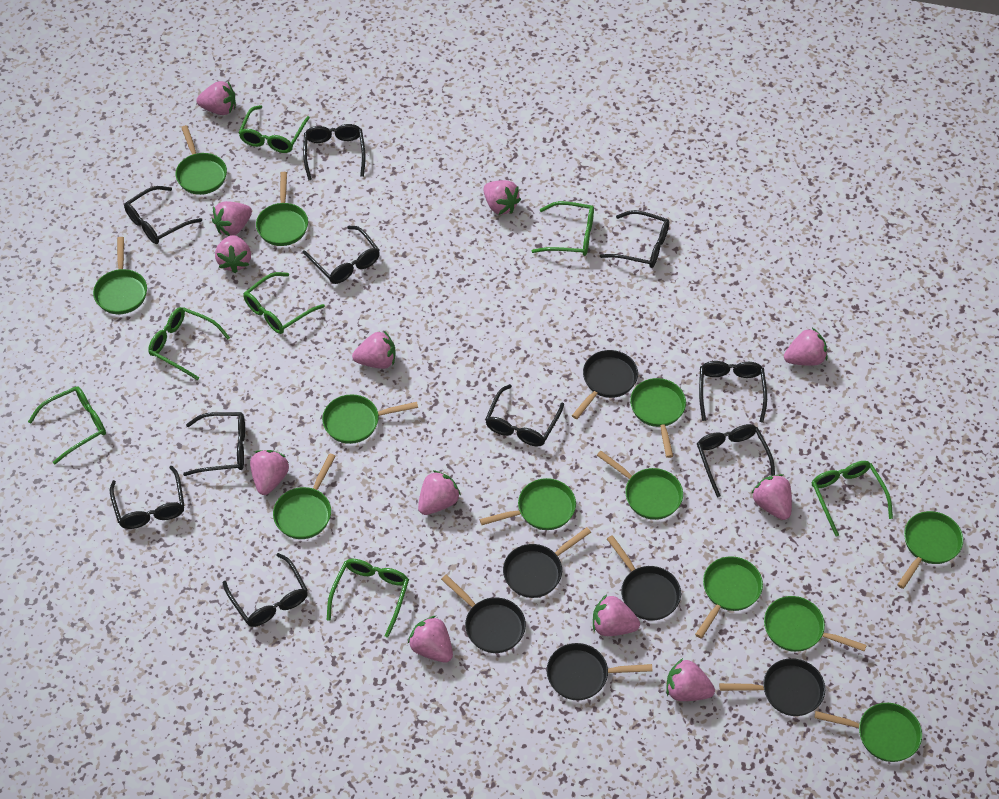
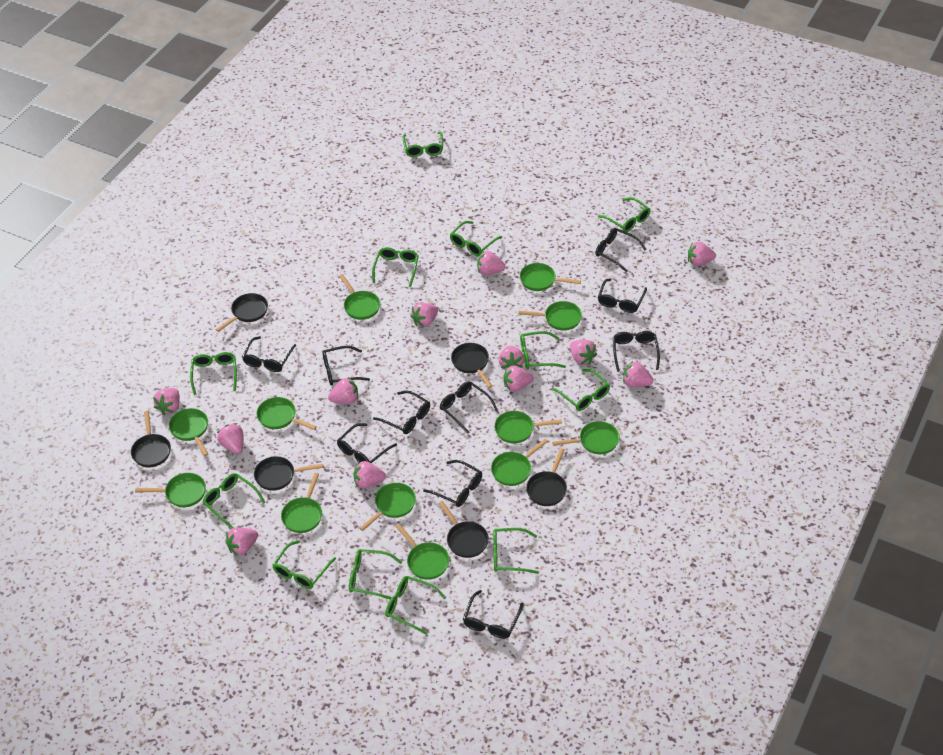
green glasses: [28,386,106,464] [148,307,230,380] [238,105,310,153] [243,272,325,334] [327,559,409,638] [532,201,594,256] [812,461,893,536] = 7 -> [190,352,237,395] [202,473,266,528] [272,540,336,589] [349,549,402,599] [372,247,419,287] [385,576,446,635] [402,132,443,157] [450,221,502,256] [493,528,539,574] [520,331,566,369] [552,369,610,411] [598,197,650,232] = 12

